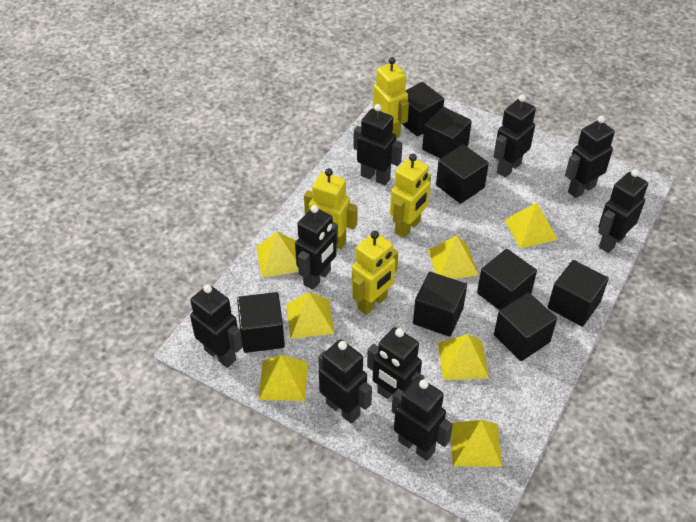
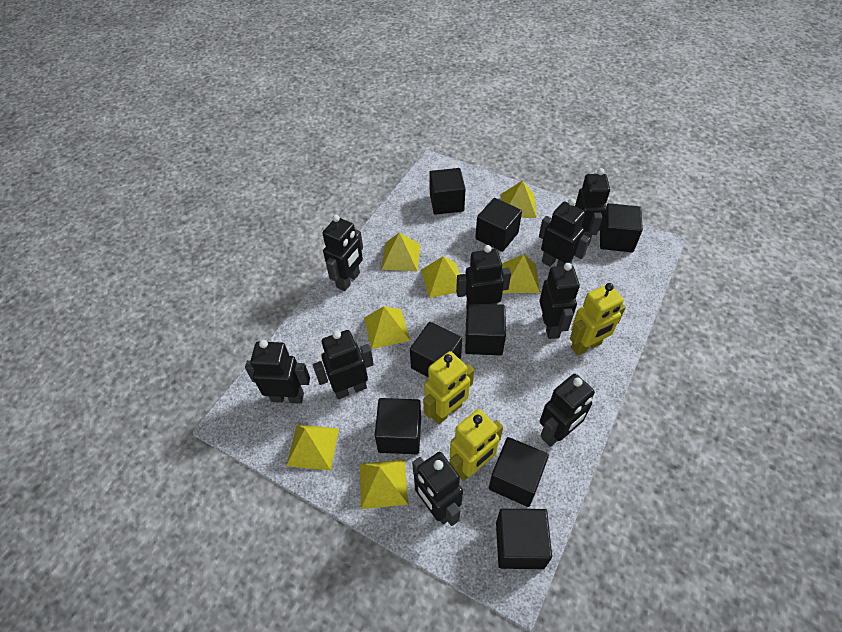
yellow robot: [304,168,358,249] [352,231,398,315] [373,57,409,138] [390,154,431,238] = 4 -> [423,351,474,425] [449,409,503,481] [570,283,626,356] = 3

